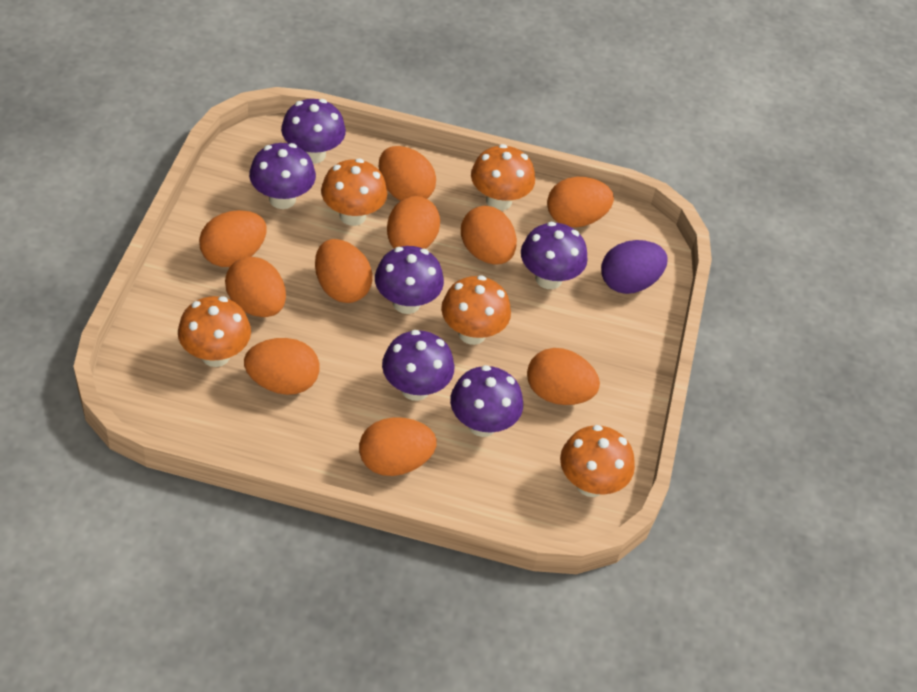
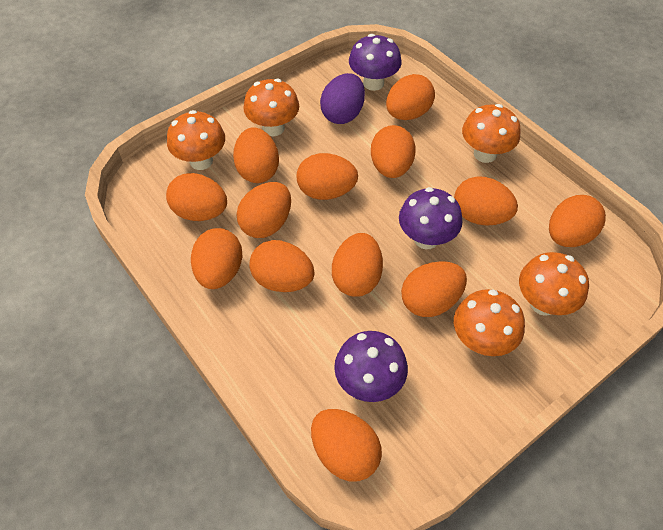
orange egg: [199,210,266,267] [225,257,286,317] [244,338,319,395] [315,239,373,303] [359,417,437,476] [379,146,436,201] [387,196,440,249] [461,206,517,264] [527,348,600,405] [547,177,614,228] = 10 -> [166,173,227,221] [191,228,243,289] [233,127,279,183] [237,182,291,238] [249,240,314,292] [297,153,358,200] [311,409,382,481] [332,233,383,297] [371,125,416,178] [386,74,435,120] [401,261,467,317] [454,176,518,225] [549,195,606,247] = 13
purple mushroom: [249,143,316,209] [281,99,346,164] [375,246,444,314] [382,330,454,401] [450,365,523,437] [521,222,588,289] = 6 -> [334,331,408,402] [349,34,401,91] [399,187,462,249] = 3

